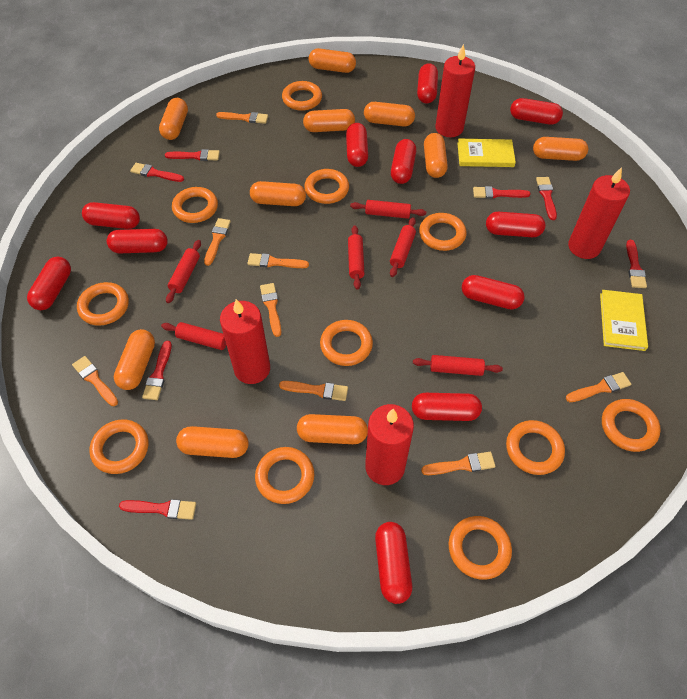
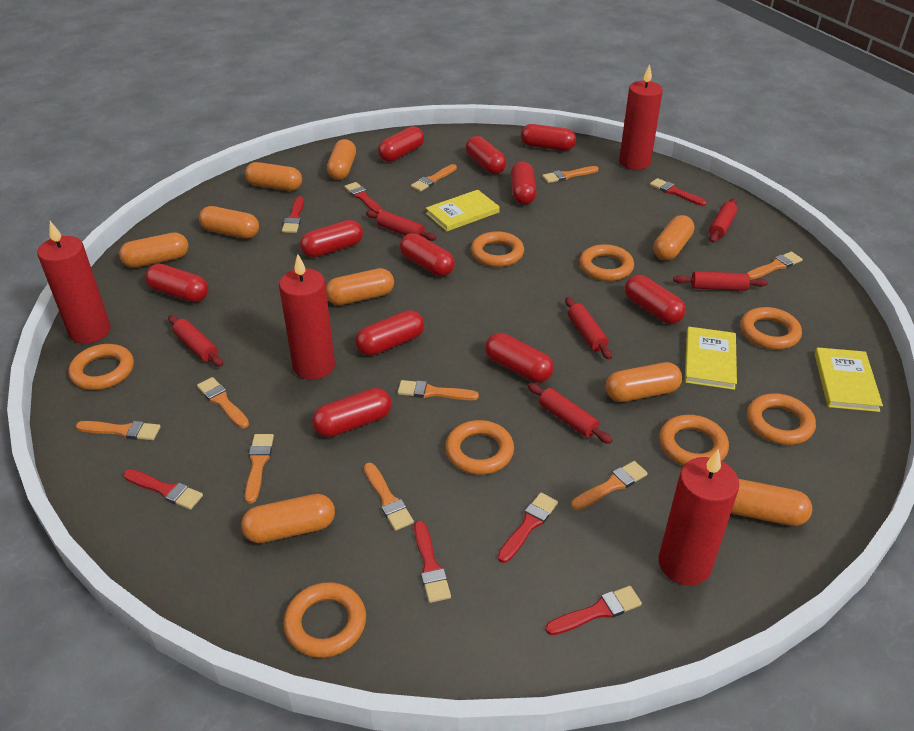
orange brush: [72,356,118,406] [204,218,231,266] [216,112,268,124] [247,253,309,268] [260,283,281,337] [279,381,348,401] [421,452,496,475] [566,372,631,402] = 8 -> [76,421,161,440] [197,377,249,428] [245,434,274,503] [364,463,414,531] [398,380,479,400] [411,164,457,192] [542,166,599,183] [571,461,648,510] [748,252,803,280] = 9
orange capsule: [114,329,155,390] [159,98,188,140] [176,426,249,458] [250,181,306,206] [297,414,368,444] [303,109,355,132] [309,48,356,73] [364,102,415,126] [424,133,448,178] [533,137,588,161] = 10 -> [119,232,188,268] [199,206,259,239] [241,494,335,543] [245,162,302,191] [326,268,394,305] [327,139,356,180] [606,362,682,402] [654,215,694,260] [731,479,812,526] = 9
orange ring: [77,282,129,326] [89,419,148,474] [172,187,218,223] [255,447,314,504] [282,81,322,111] [304,169,349,204] [320,320,373,366] [419,213,466,251] [449,516,512,580] [506,420,565,475] [602,399,661,452] = 11 -> [68,344,134,390] [283,582,366,658] [445,420,514,475] [471,231,524,267] [579,244,634,281] [659,415,729,466] [740,307,802,350] [747,393,816,445] = 8
yellow book: [457,139,516,167] [600,290,648,351] = 2 -> [426,190,500,231] [685,327,737,390] [814,347,883,412] = 3

